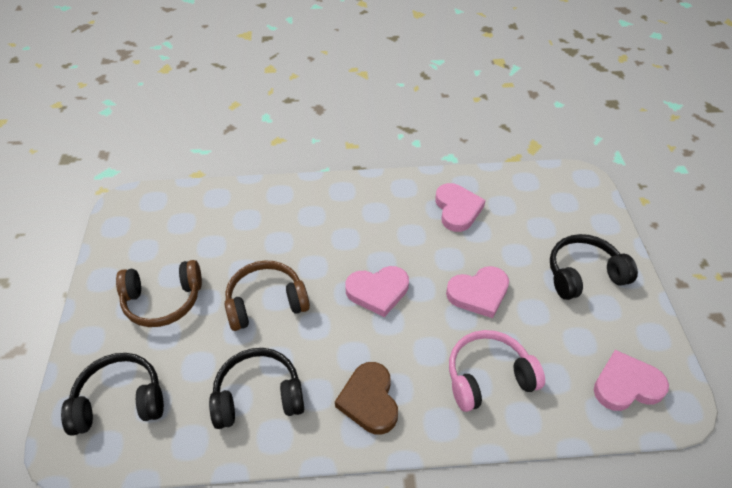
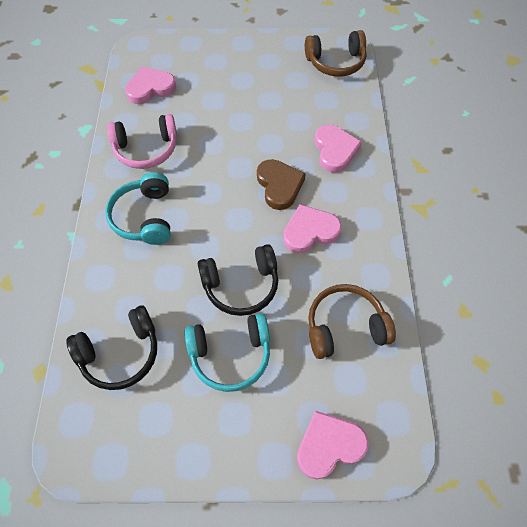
black headphones: [61,353,164,436] [209,348,304,429] [550,234,638,300] = 3 -> [66,305,157,390] [198,244,278,316] = 2
turquoise headphones: none = 0 -> [105,172,171,245] [185,313,270,392] = 2

